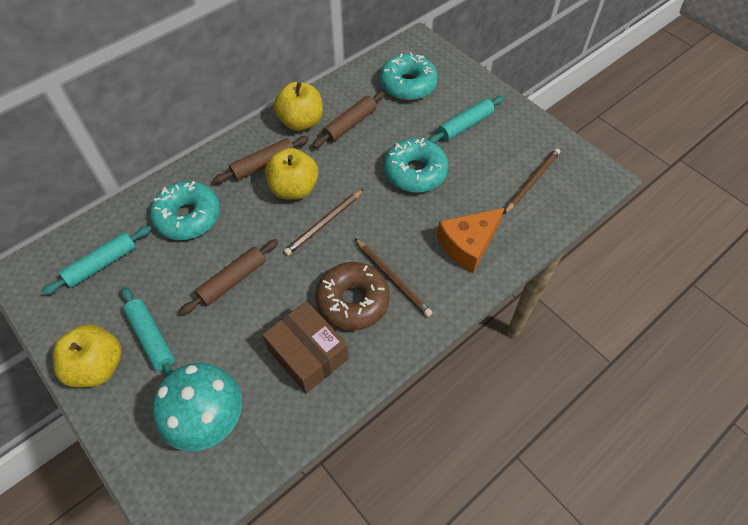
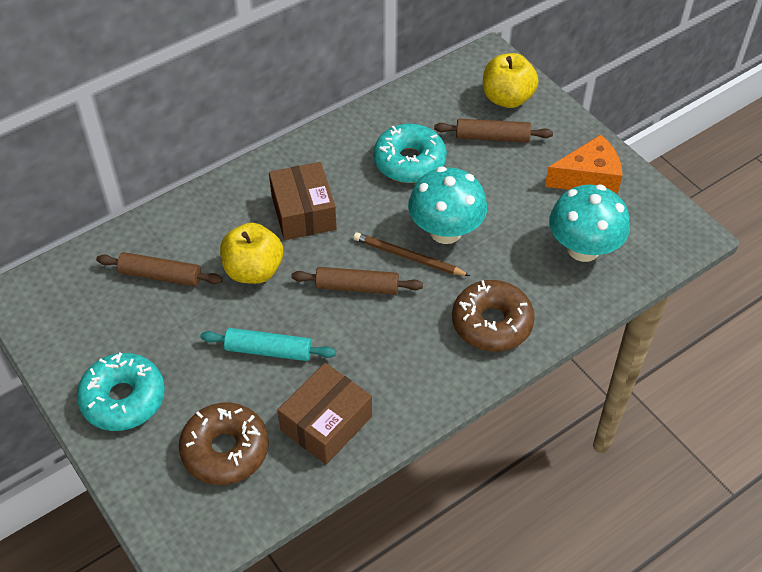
brown box: [262,301,349,393] = 1 -> [269,162,337,240] [278,363,372,465] = 2
brown donut: [315,262,390,331] = 1 -> [179,403,269,485] [452,280,535,352] = 2
brown pencil: [284,189,364,256] [355,239,433,317] [504,148,560,214] = 3 -> [353,232,470,276] = 1
turquoise donut: [150,181,220,240] [380,52,438,100] [384,138,449,193] = 3 -> [77,353,165,431] [373,124,447,183] = 2
turquoise mushroom: [152,363,242,451] = 1 -> [408,167,487,244] [549,184,630,262] = 2
turquoise rolling pin: [42,226,151,295] [121,287,175,377] [428,96,504,143] = 3 -> [200,328,336,361] = 1
yellow apple: [52,324,122,388] [265,148,318,200] [274,82,323,131] = 3 -> [220,223,283,284] [483,53,538,108] = 2

